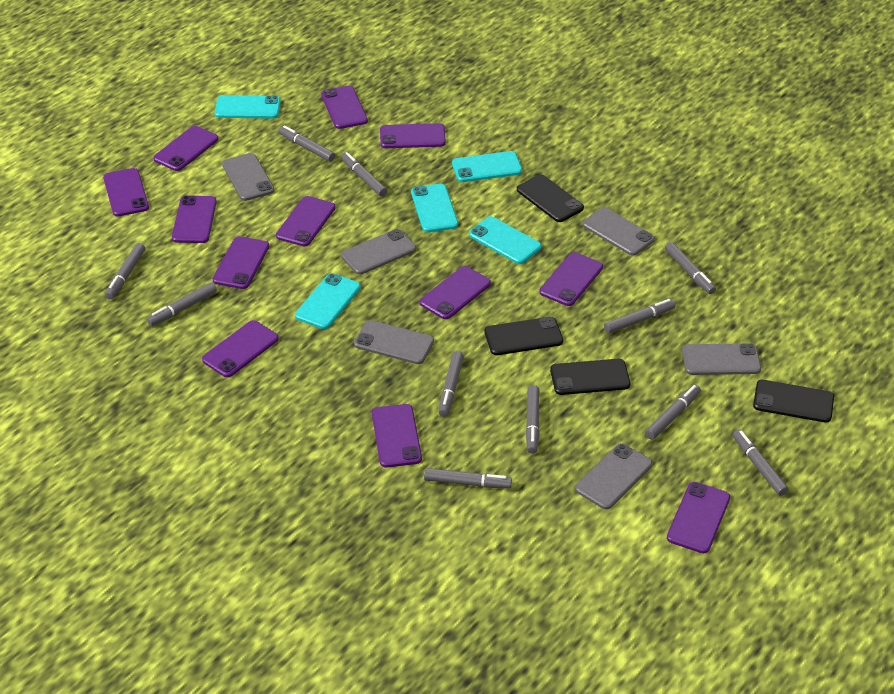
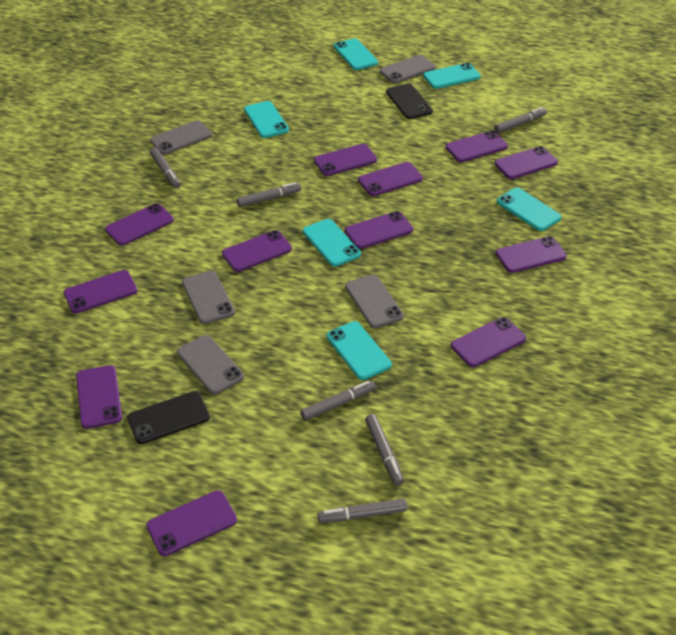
black phone: [484,317,563,355] [517,175,584,222] [550,359,631,395] [753,380,834,423] = 4 -> [127,391,210,444] [386,83,433,119] = 2
grey marker: [105,243,145,299] [147,283,217,326] [279,125,335,162] [341,152,387,197] [424,468,512,488] [439,351,464,416] [526,385,540,454] [604,299,676,334] [645,385,701,440] [665,242,716,294] [733,429,789,496] = 11 -> [150,147,180,188] [237,182,301,207] [301,380,375,421] [317,498,407,523] [365,414,404,486] [494,107,547,133] = 6
grey phone: [222,153,275,201] [341,229,416,275] [354,320,434,364] [575,443,652,509] [582,207,655,256] [682,343,761,375] = 6 -> [150,120,212,154] [177,335,244,394] [182,271,235,324] [345,274,404,329] [380,55,435,83] = 5
turquoise phone: [215,95,281,118] [295,273,361,329] [411,184,458,232] [452,151,522,182] [469,216,541,264] = 5 -> [244,101,289,138] [303,219,361,267] [326,321,392,380] [334,38,378,70] [423,63,481,89] [497,188,562,231] = 6

